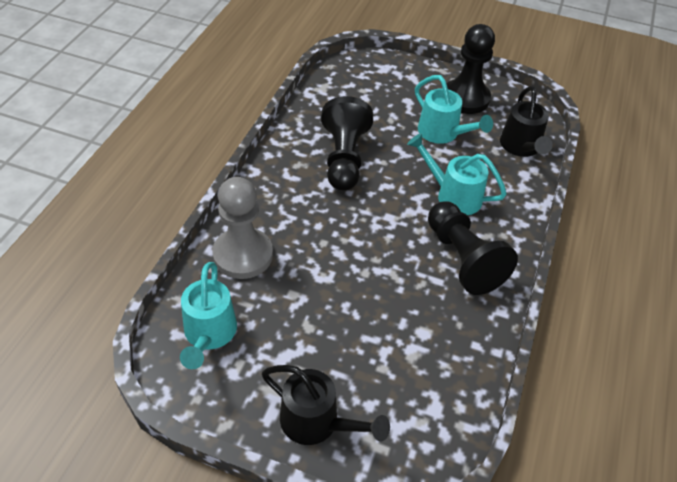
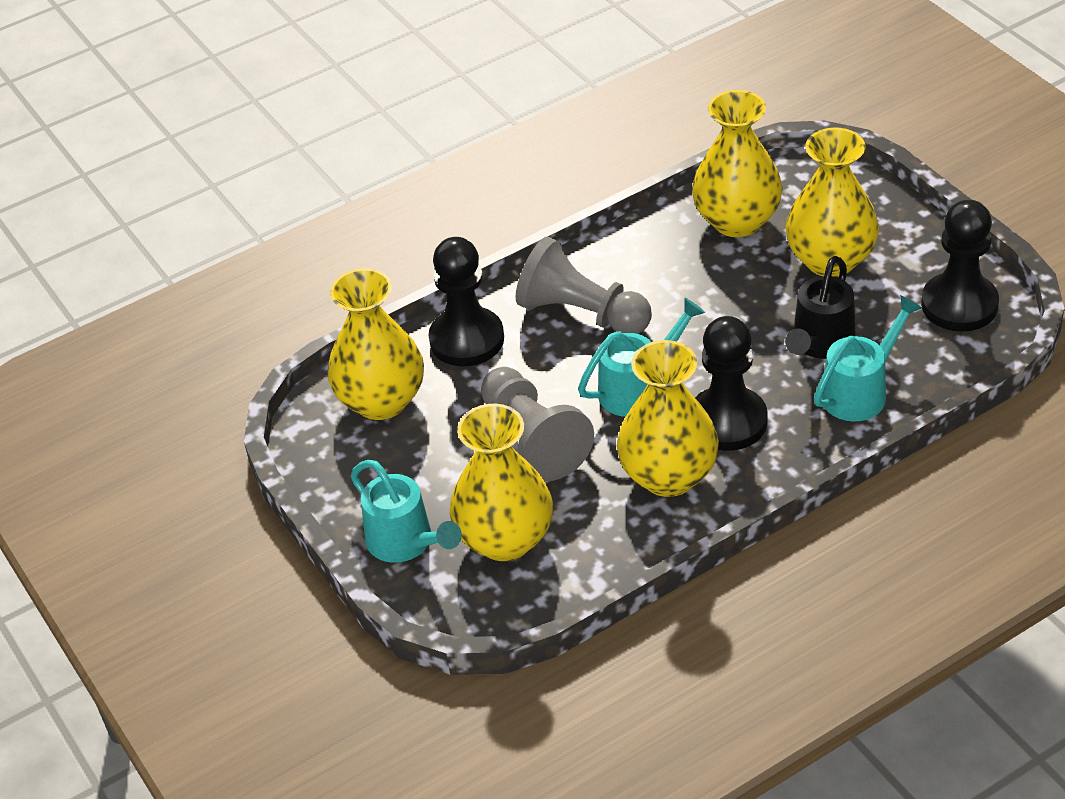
black watering can: [262,365,390,445] [500,86,553,157] = 2 -> [785,256,856,359] = 1
grey pawn: [212,177,273,279] = 1 -> [481,367,594,481] [516,237,652,334] = 2
yellow vase: none = 0 -> [328,268,424,420] [450,404,553,561] [617,340,719,497] [692,90,783,237] [786,128,879,277] = 5

